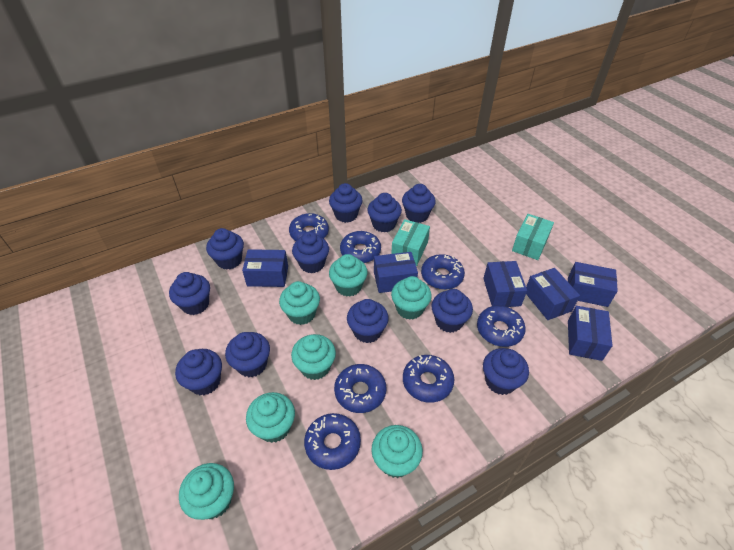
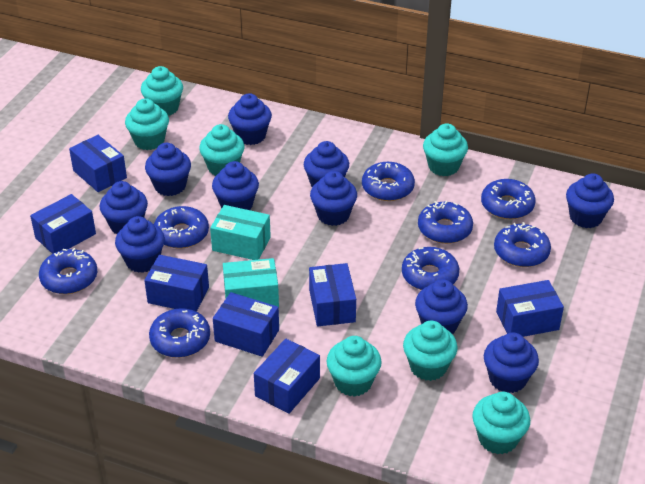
blue box: [242,249,288,287] [374,252,418,293] [483,261,527,307] [526,268,580,320] [568,262,618,307] [568,306,613,361] = 6 -> [30,194,96,254] [69,135,127,192] [144,255,209,312] [213,292,279,357] [254,339,320,414] [309,263,356,326] [496,280,564,337] = 7
blue cupcake: [169,272,210,315] [175,349,222,395] [206,228,244,270] [225,332,270,378] [292,232,329,273] [329,183,362,223] [347,299,389,343] [367,193,402,233] [402,184,436,223] [431,289,473,333] [483,348,529,395] = 11 -> [100,181,148,234] [115,216,165,273] [145,143,191,196] [212,161,259,210] [228,93,272,145] [304,141,349,187] [310,171,357,226] [415,279,468,334] [484,333,539,393] [566,173,614,228] = 10
blue donut: [289,213,329,241] [304,413,361,470] [334,364,387,413] [340,231,381,263] [403,355,454,403] [421,254,465,290] [477,306,526,347] = 7 -> [39,248,97,294] [149,308,210,358] [154,206,209,249] [362,162,415,201] [402,247,459,290] [418,201,473,244] [481,179,536,219] [494,222,551,267] = 8

